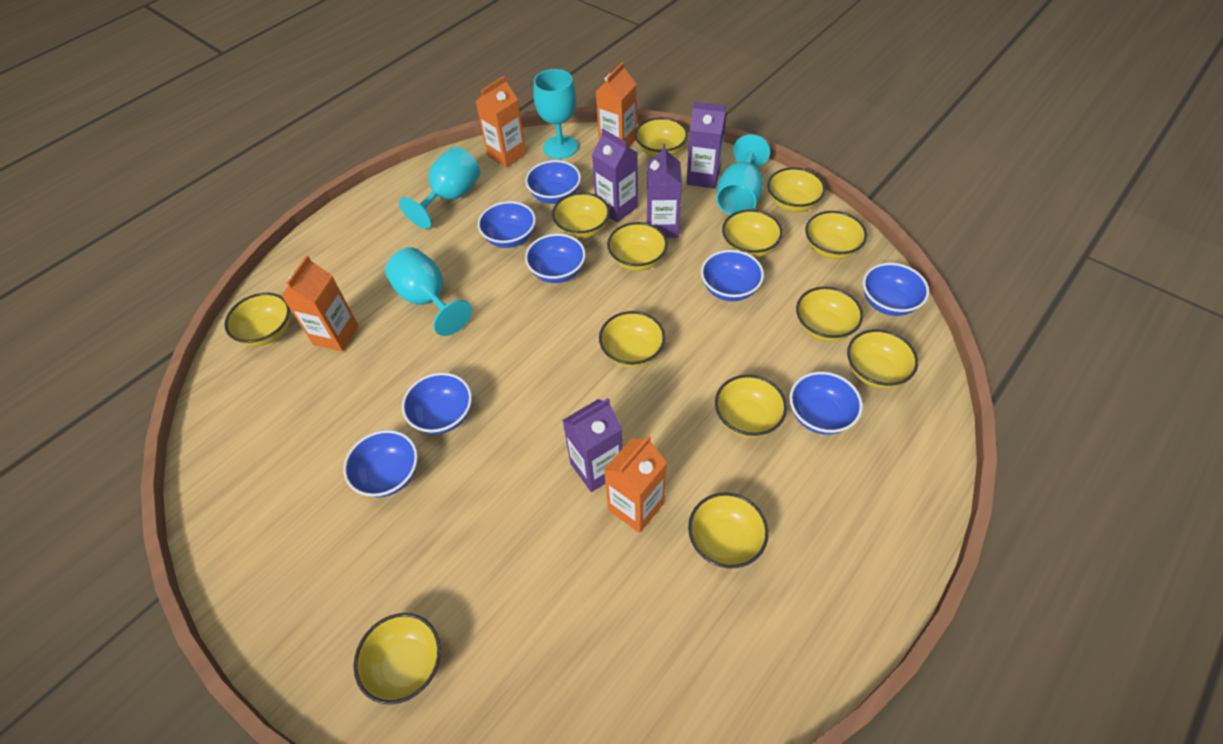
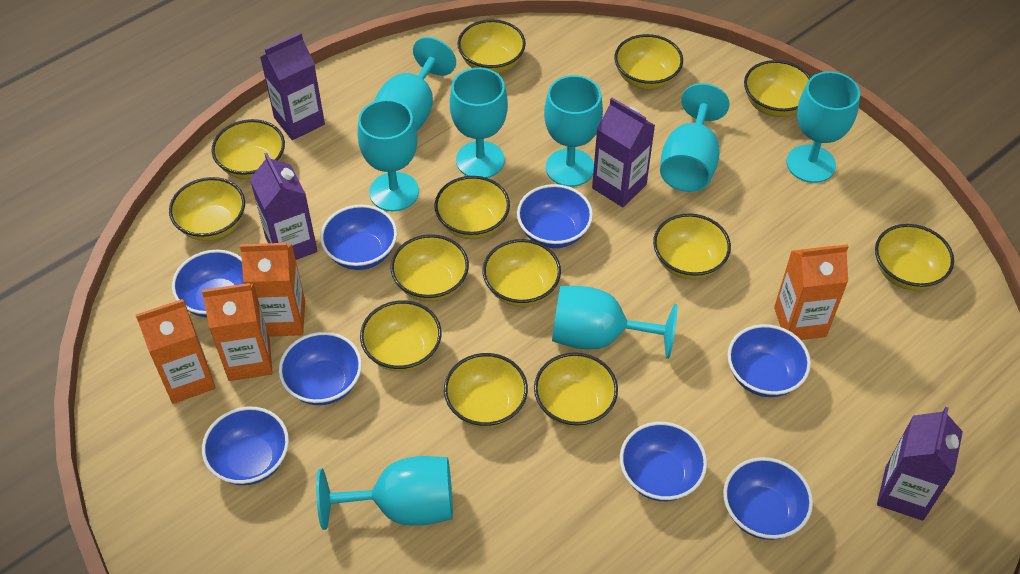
turquoise goblet: [385,247,472,336] [399,147,481,229] [533,69,578,159] [716,134,770,215] = 4 -> [316,456,453,530] [357,99,419,211] [374,37,456,131] [450,68,508,178] [544,75,603,187] [552,286,677,359] [660,83,730,192] [786,71,860,183] = 8

